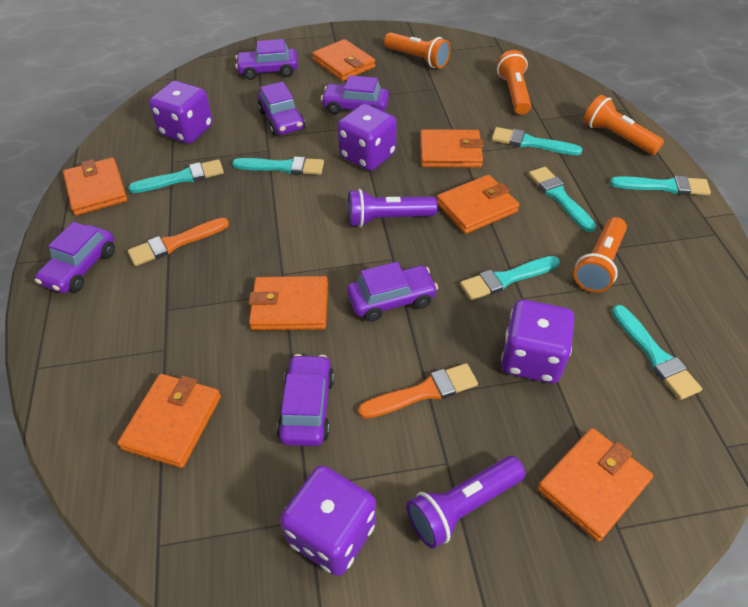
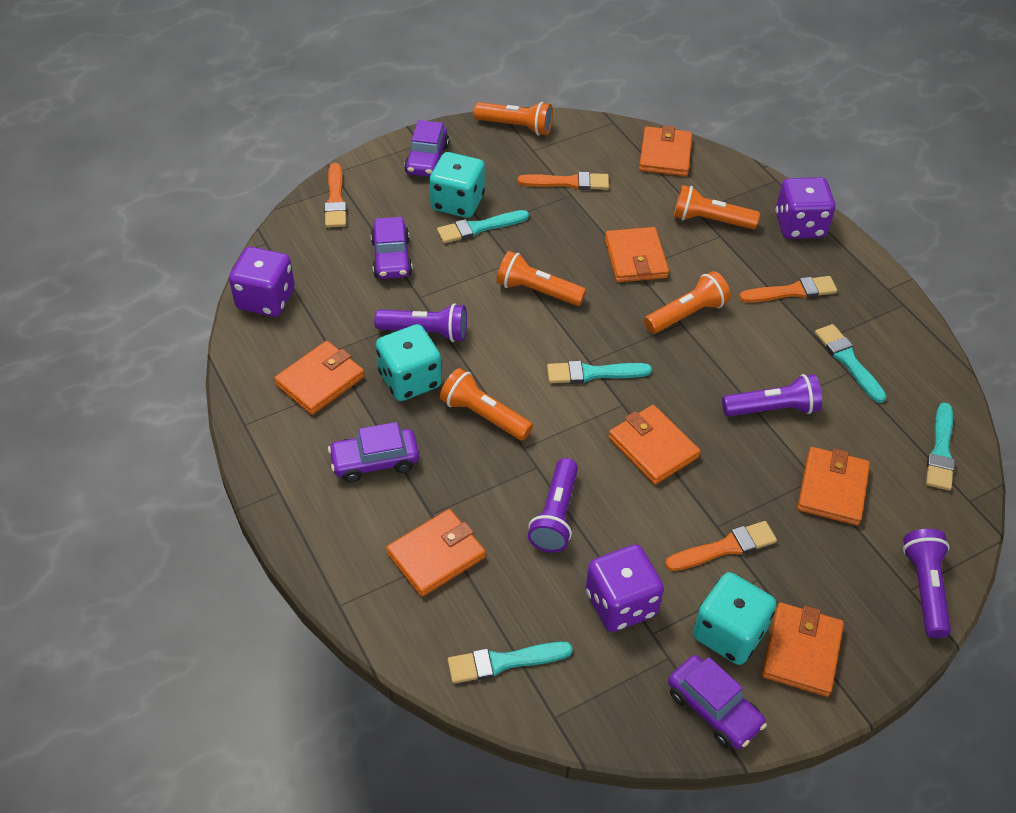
orange brush: [128,218,229,266] [358,363,478,418] = 2 -> [324,163,347,227] [518,172,609,190] [665,521,777,571] [739,276,837,303] = 4
orange flashlight: [384,32,451,68] [497,50,531,115] [574,217,627,293] [583,95,664,155] = 4 -> [440,368,533,441] [474,102,553,136] [496,251,586,306] [644,271,731,334] [674,185,760,229] = 5
purple car: [35,222,115,293] [235,39,298,80] [258,82,305,136] [277,354,334,446] [321,75,389,114] [347,262,438,322] = 6 -> [328,422,419,482] [371,217,413,279] [404,120,449,177] [668,655,767,749] = 4
purple dice: [149,81,213,144] [280,465,376,576] [338,104,397,171] [501,299,574,383] = 4 -> [229,247,295,317] [585,545,664,632] [776,177,835,239] = 3
purple flashlight: [348,189,438,227] [406,456,526,549] = 2 -> [374,303,467,342] [528,458,578,553] [722,374,822,417] [903,529,951,638] = 4
turquoise brush: [128,159,224,193] [232,157,324,175] [460,256,560,300] [492,127,582,155] [528,167,596,232] [610,176,711,195] [612,305,702,400] = 7 -> [437,210,529,243] [448,642,573,684] [547,361,652,383] [815,324,886,403] [926,403,955,491] = 5
turquoise dice: none = 0 -> [376,324,442,401] [429,152,485,218] [693,572,777,665] = 3

